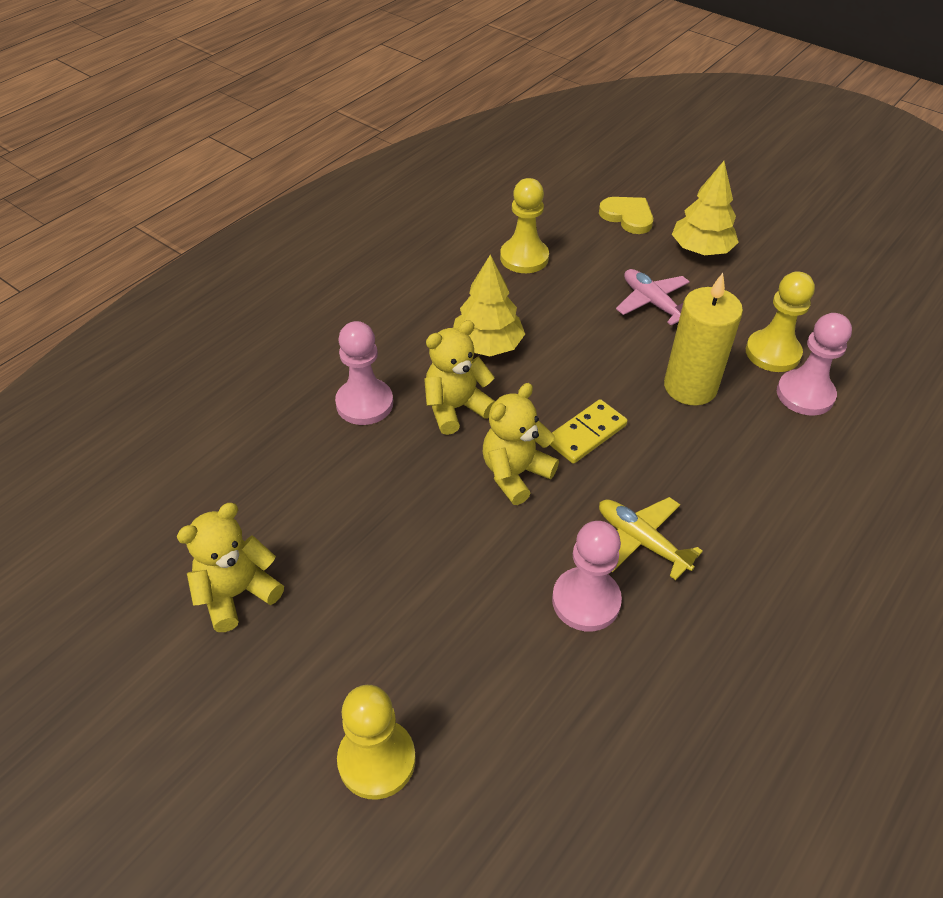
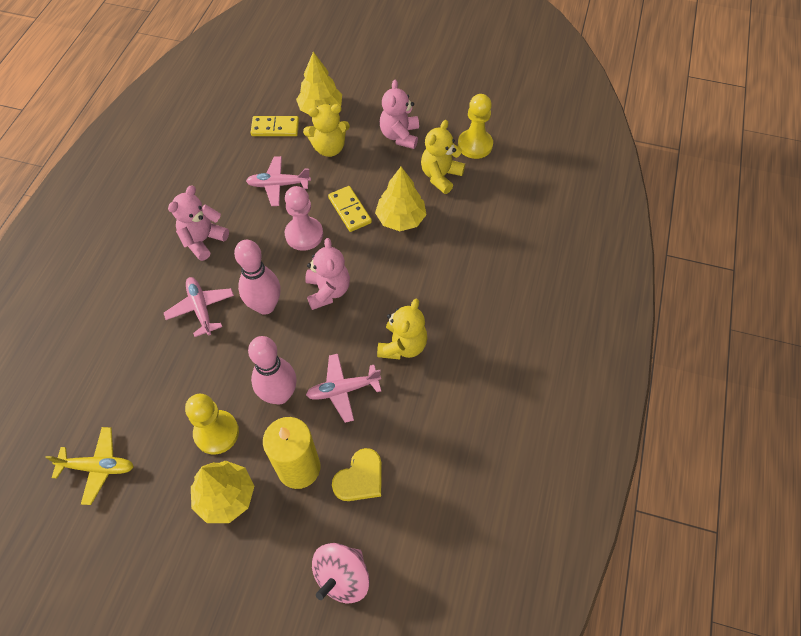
pink bowling pin: none = 0 -> [234,240,280,315] [248,336,297,404] = 2
pink pawn: [335,321,393,425] [552,521,622,631] [777,313,852,416] = 3 -> [285,186,323,251] = 1
pink plane: [616,269,690,325] = 1 -> [164,277,234,337] [246,156,311,206] [306,354,381,423] = 3
pink spinning top: none = 0 -> [312,543,370,603] = 1
pink teddy bear: none = 0 -> [168,185,229,261] [305,238,350,310] [380,80,419,149] = 3
yellow domino: [550,399,628,464] = 1 -> [250,116,299,136] [328,186,372,232] = 2
yellow pawn: [337,685,416,800] [500,178,549,273] [746,271,815,372] = 3 -> [185,394,239,455] [458,94,493,159] = 2
yellow tree: [453,255,525,356] [672,161,739,255] = 2 -> [191,461,254,523] [296,52,342,114] [375,167,427,231] = 3

